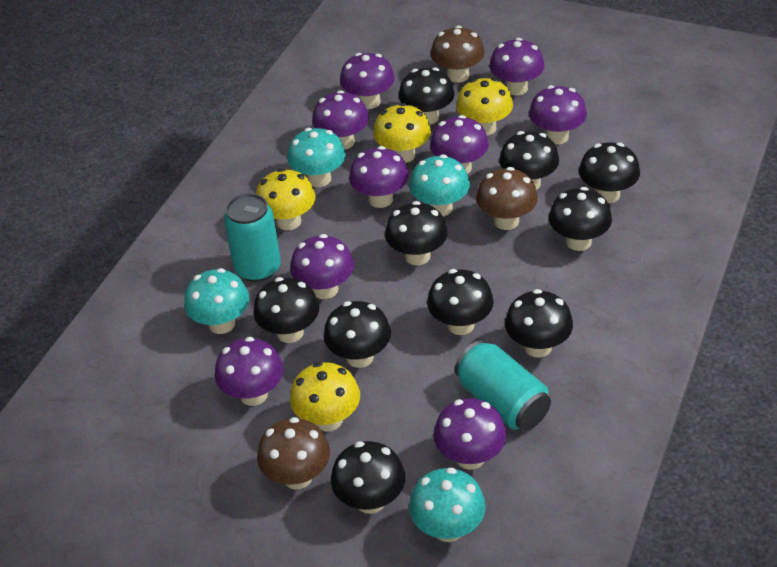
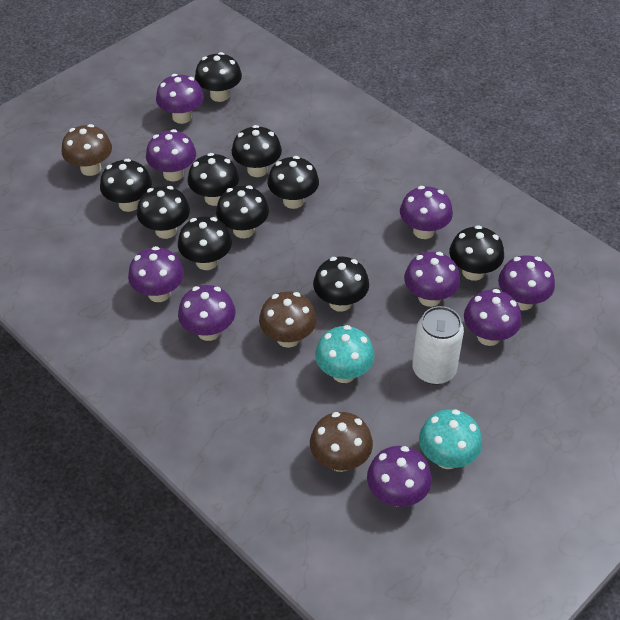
turquoise can: [224,193,281,282] [455,340,551,431] = 2 -> none = 0
turquoise mushroom: [184,268,249,334] [287,128,346,187] [409,154,470,216] [409,468,486,542] = 4 -> [315,325,375,383] [419,409,482,469] = 2
white can: none = 0 -> [412,306,464,385] = 1
yellow mushroom: [256,168,315,230] [290,362,360,432] [373,103,431,163] [456,78,513,136] = 4 -> none = 0

